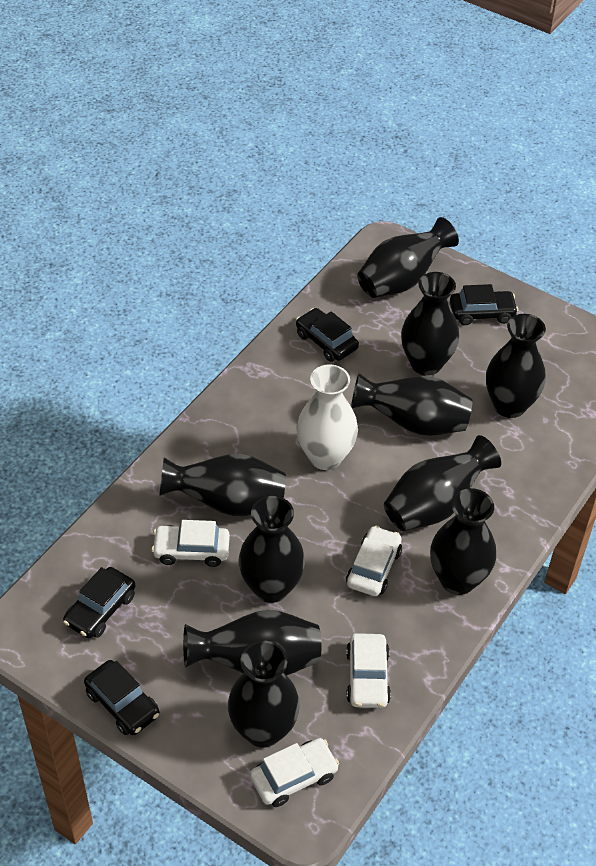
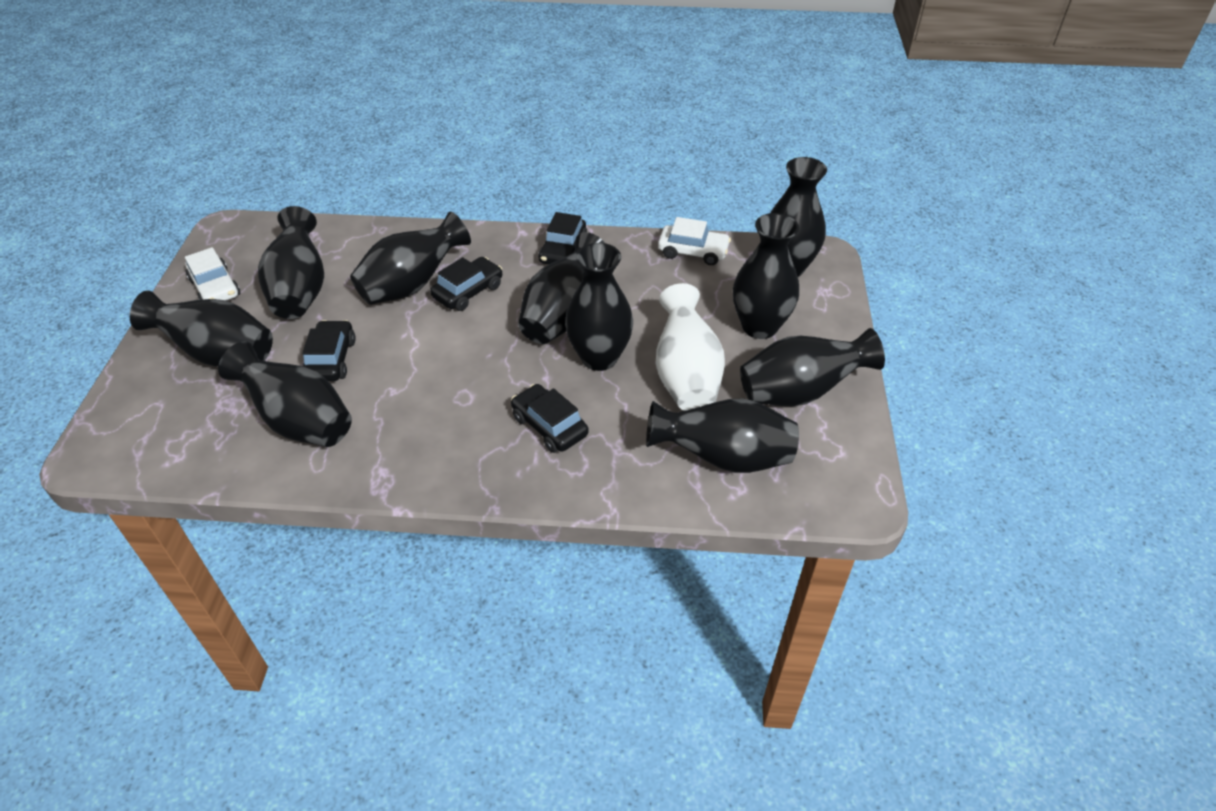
white car: [151,520,230,567] [250,738,339,807] [346,526,402,596] [346,633,391,708] = 4 -> [185,247,240,301] [658,217,731,265] = 2

